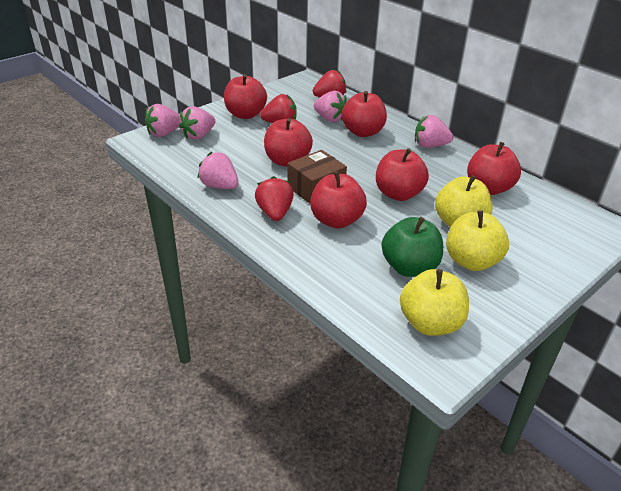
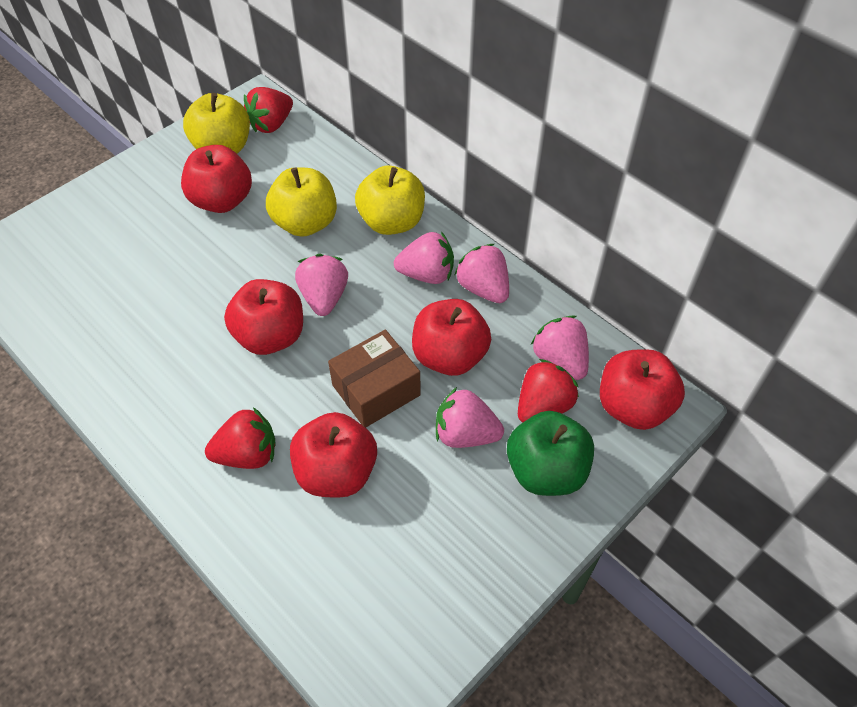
red apple: [224,74,267,119] [264,118,313,167] [310,171,367,229] [342,91,387,137] [376,148,429,201] [467,142,521,195] = 6 -> [181,145,252,213] [224,279,303,355] [290,412,377,498] [412,299,491,376] [600,349,685,430] = 5

